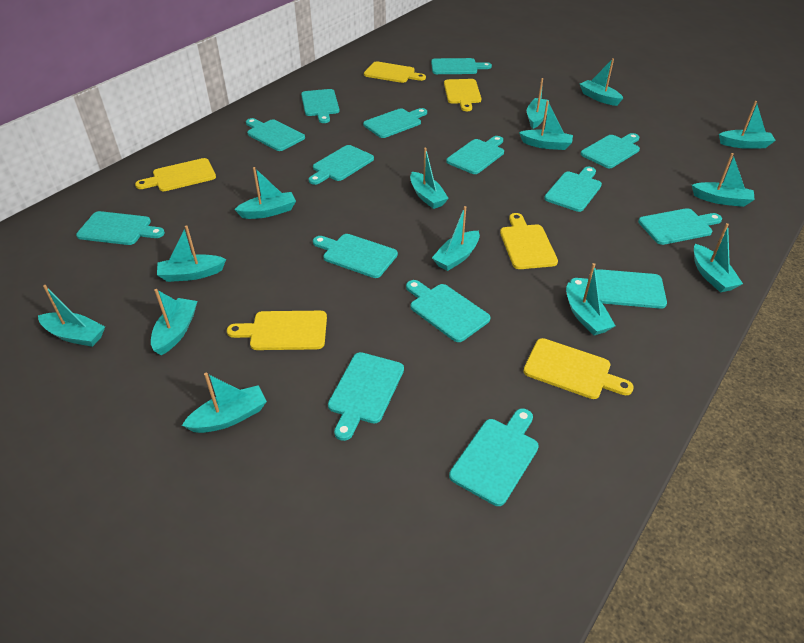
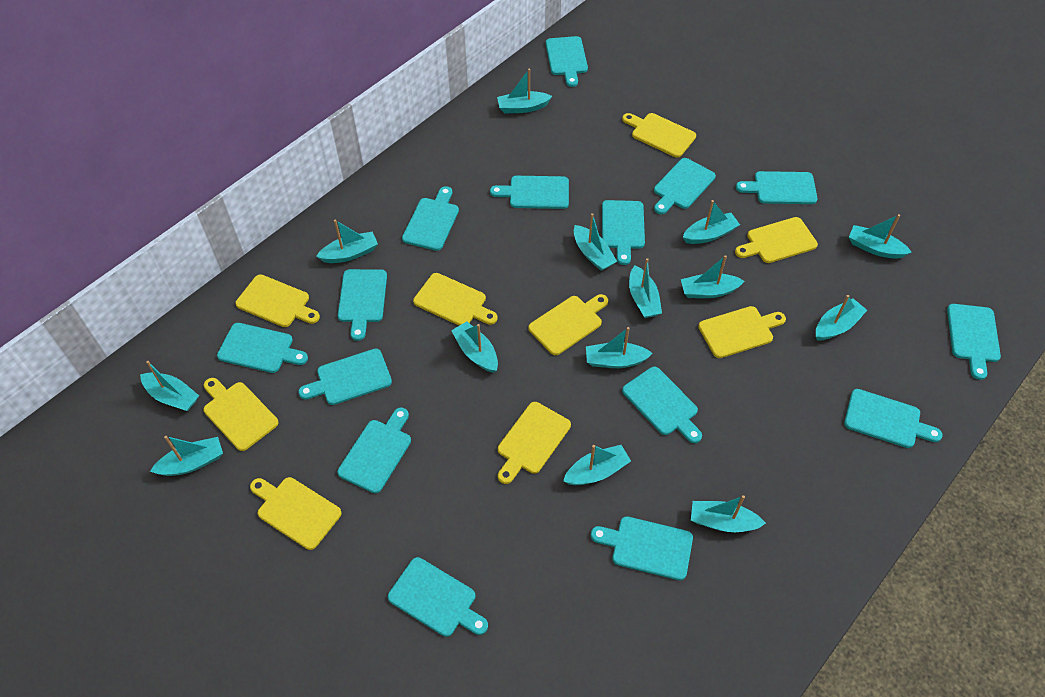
yellow cutting board: [135,158,216,191] [227,311,327,350] [364,61,426,83] [444,79,481,111] [500,213,558,269] [523,338,634,399] = 6 -> [203,378,278,451] [235,274,320,327] [250,477,342,550] [413,273,498,326] [498,402,571,484] [528,294,608,355] [622,113,696,158] [698,306,786,358] [735,217,818,263] = 9

